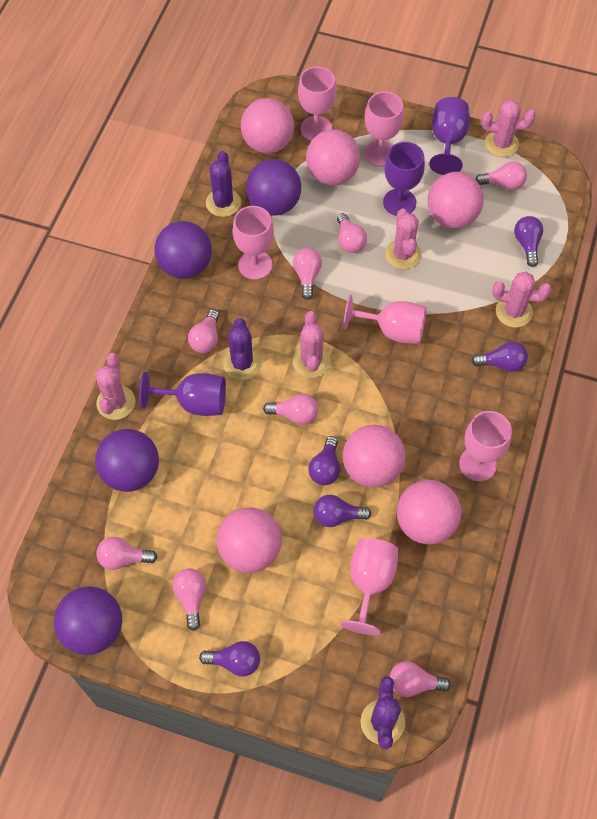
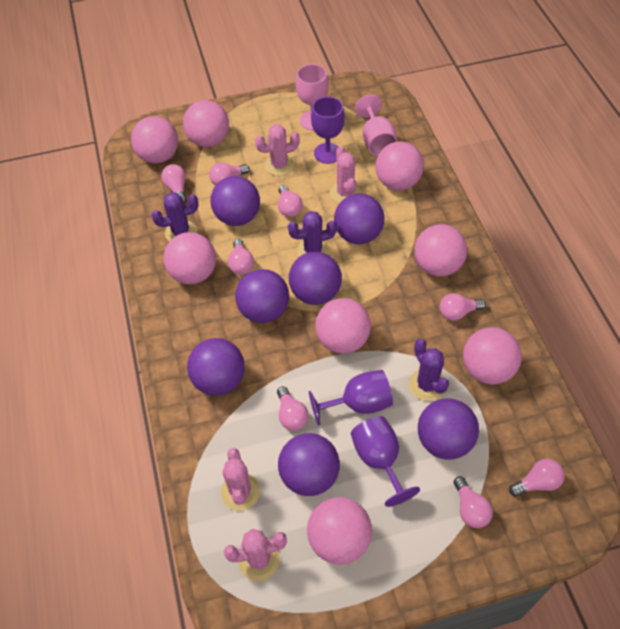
pink ball: [216,507,282,573] [241,98,294,154] [306,129,360,185] [343,425,405,488] [397,480,462,544] [428,172,484,228] = 6 -> [131,116,178,164] [164,232,216,284] [183,100,229,147] [307,497,372,565] [315,298,371,354] [376,141,424,190] [415,224,467,277] [463,327,522,385] = 8
pink cactus: [96,353,135,420] [292,311,331,378] [385,208,421,269] [482,100,536,157] [492,272,552,328] = 5 -> [221,448,260,511] [224,529,287,581] [255,124,300,176] [330,146,361,203] = 4
pink goblet: [233,206,274,280] [298,66,337,141] [340,538,398,635] [343,294,427,344] [364,92,404,167] [459,411,512,481] = 6 -> [296,64,329,130] [355,95,397,156] = 2
purple ball: [54,586,122,655] [95,429,159,492] [155,221,212,279] [246,159,301,216] = 4 -> [187,338,245,396] [211,176,260,226] [235,269,289,323] [278,433,340,496] [289,252,342,305] [334,193,384,244] [418,398,479,460] = 7
purple light bulb: [199,641,260,677] [308,436,340,485] [313,495,371,527] [471,341,528,372] [514,216,543,267] = 5 -> none = 0

